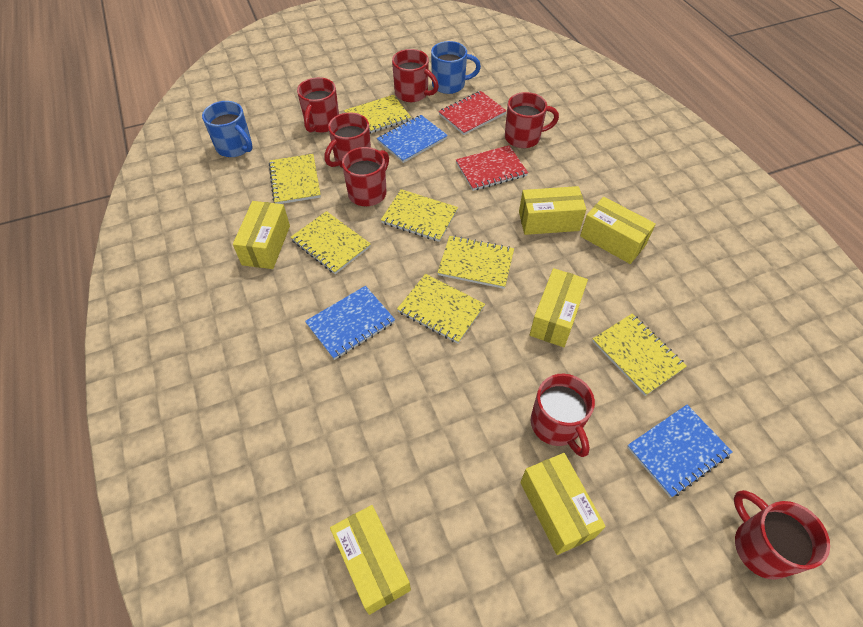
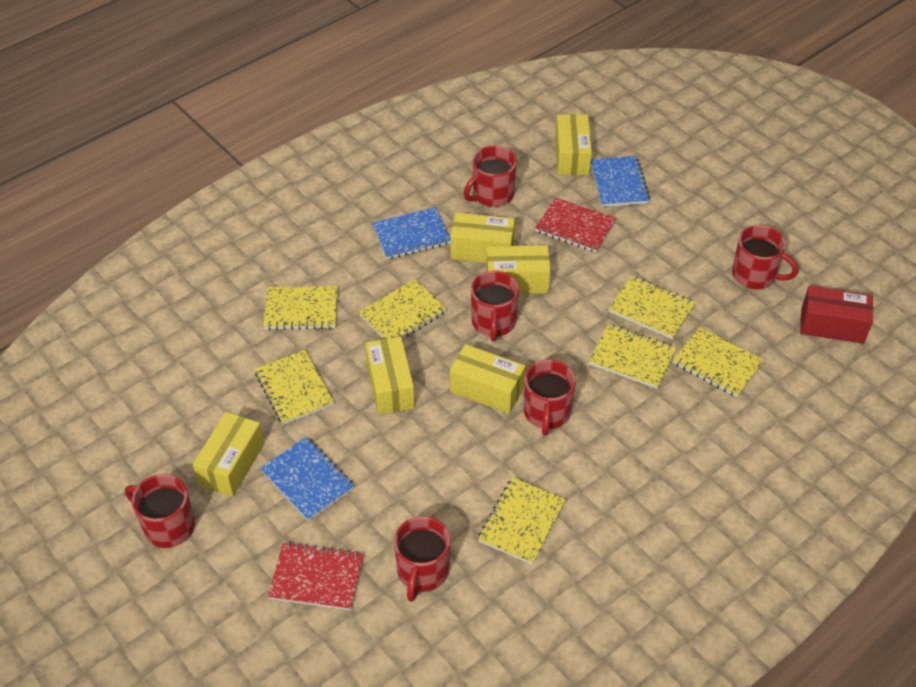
blue mug: [202,101,253,157] [431,41,481,94] = 2 -> none = 0
red box: none = 0 -> [800,286,873,344] = 1
red mug: [297,77,339,133] [324,112,371,168] [342,147,389,206] [392,49,439,102] [505,92,559,148] [531,374,595,457] [734,490,830,580] = 7 -> [125,474,195,548] [394,516,450,602] [464,146,517,207] [471,271,519,341] [524,360,576,436] [732,225,799,289] = 6

